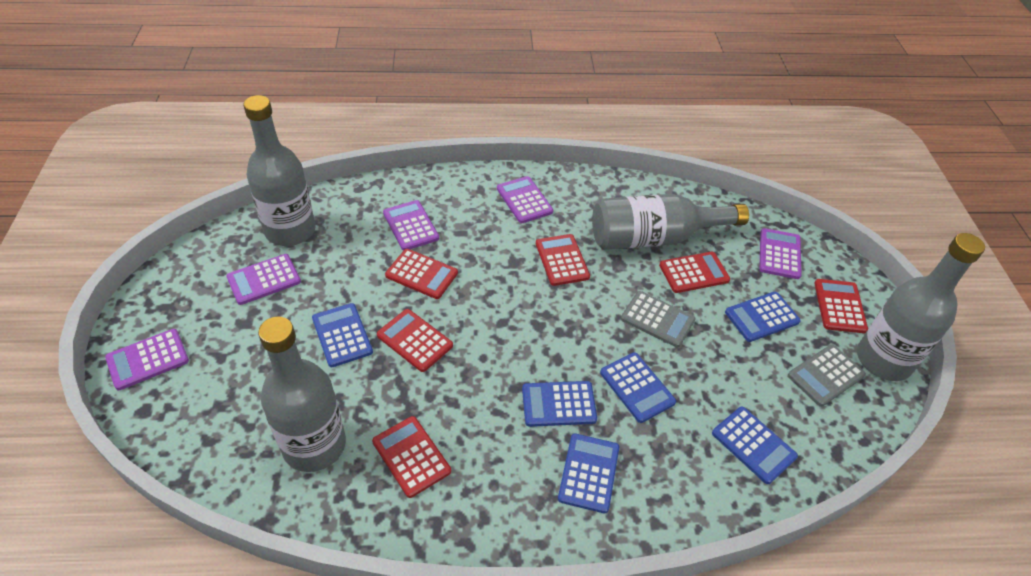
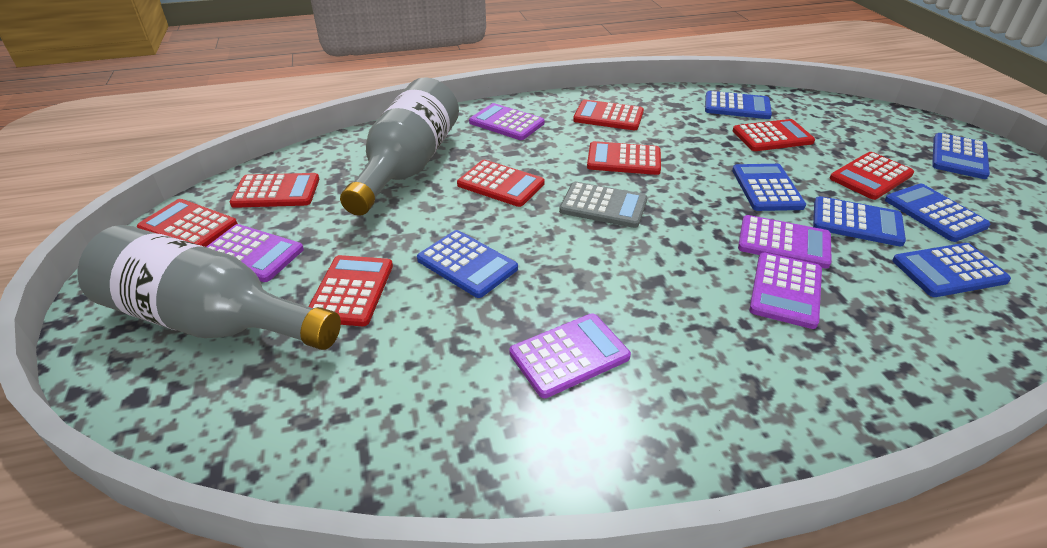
blue calculator: [312,303,373,367] [522,381,597,427] [558,433,619,513] [600,352,676,423] [712,407,798,484] [725,292,801,342] = 6 -> [417,230,518,298] [705,91,772,119] [732,164,806,211] [813,196,906,247] [885,183,991,242] [892,243,1011,297] [932,133,990,179] = 7
grey bottle: [243,95,316,246] [258,317,346,472] [592,194,749,250] [857,233,985,381] = 4 -> [77,225,341,350] [340,77,459,216] = 2
grey calculator: [621,291,696,347] [788,344,866,407] = 2 -> [559,182,647,228] = 1
red calculator: [372,416,451,498] [377,309,453,372] [385,249,458,299] [536,234,590,286] [659,252,730,293] [814,279,868,333] = 6 -> [137,199,238,247] [230,173,319,208] [308,255,393,326] [457,160,545,207] [573,99,644,130] [587,141,661,175] [733,119,815,151] [830,152,914,200] = 8

